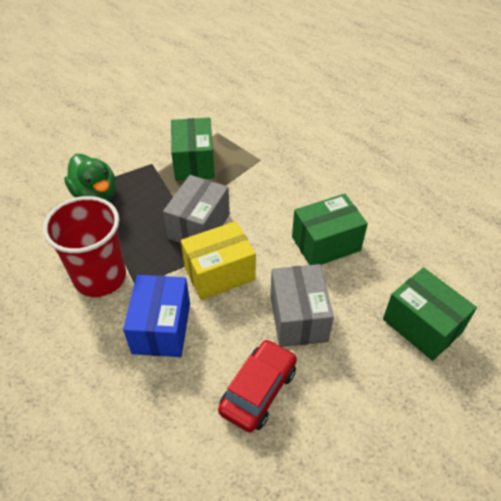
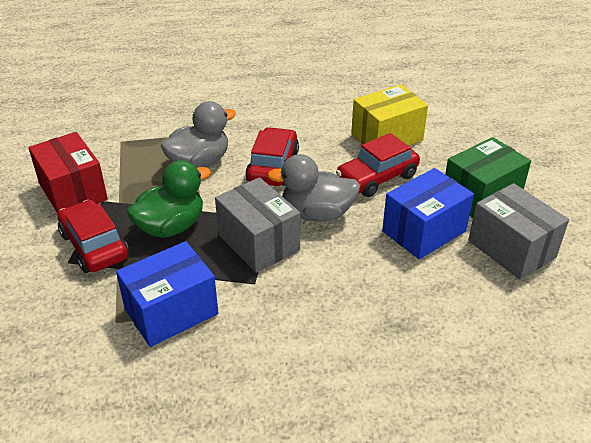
blue box: [123,275,190,357] = 1 -> [116,241,218,347] [382,168,474,259] = 2
green box: [171,118,215,181] [292,194,368,265] [383,267,477,361] = 3 -> [445,137,531,218] = 1
grey duck: none = 0 -> [161,101,236,168] [267,154,360,222] = 2
red box: none = 0 -> [28,132,108,214] = 1
red car: [218,339,297,433] = 1 -> [58,200,129,273] [245,127,299,186] [336,133,420,197] = 3
red cup: [43,196,126,297] = 1 -> none = 0

